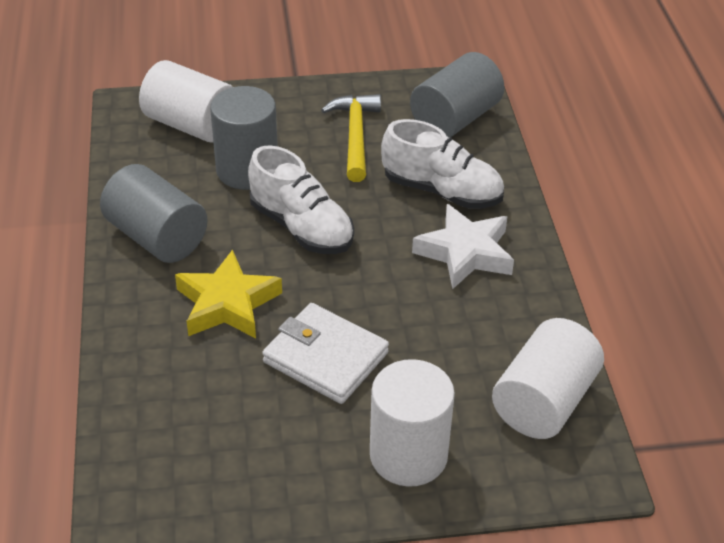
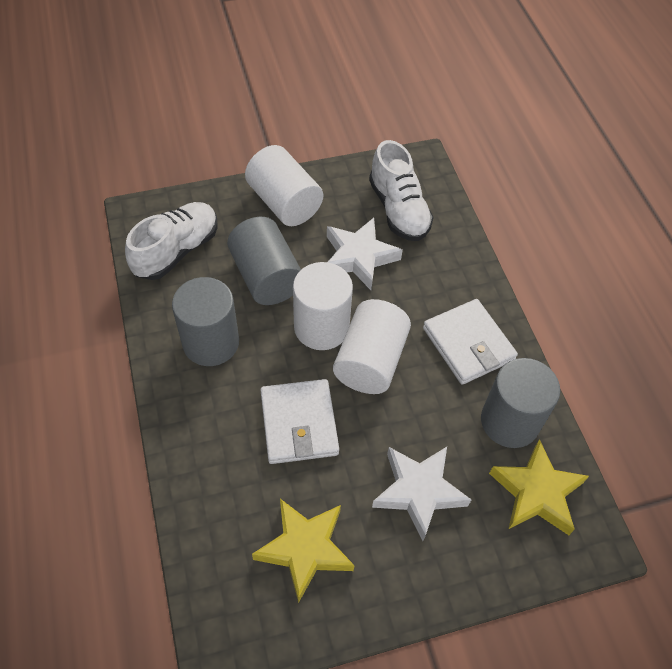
white star: [412,204,514,289] = 1 -> [327,218,403,290] [372,447,471,541] = 2
white wallet: [262,303,389,404] = 1 -> [260,379,339,464] [423,299,518,385] = 2
yellow hammer: [321,94,381,182] = 1 -> none = 0
yellow star: [175,250,282,339] = 1 -> [252,499,355,603] [489,439,589,535] = 2

